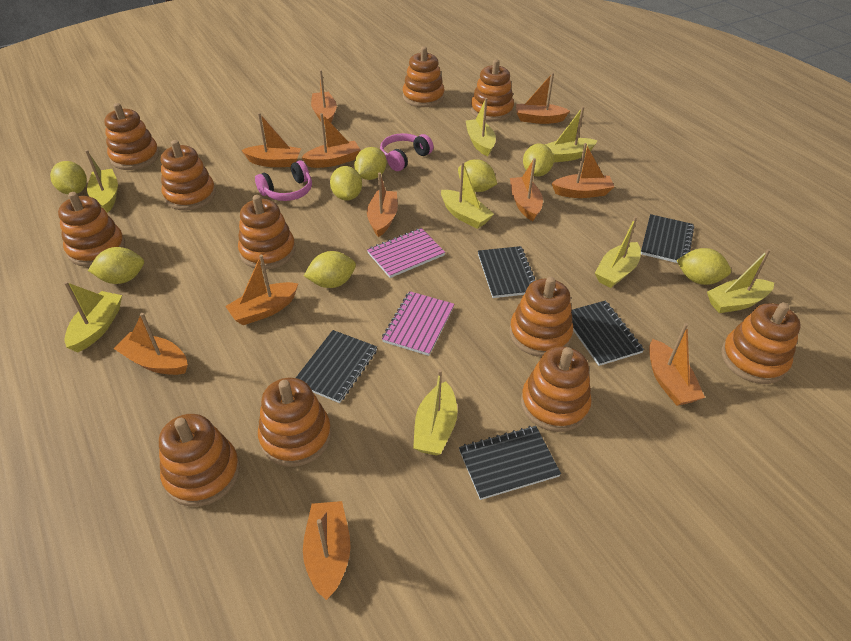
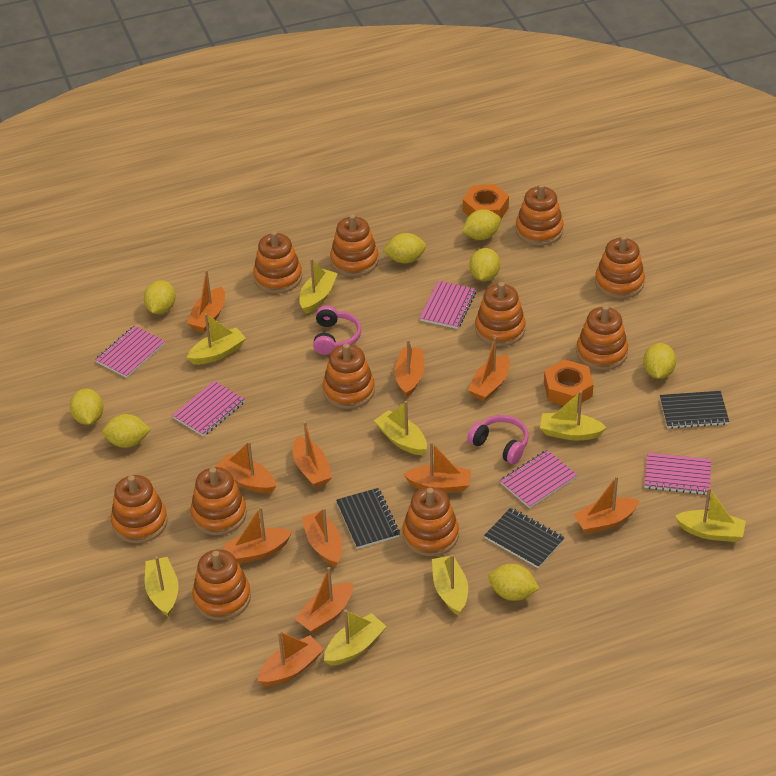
black notebook: [296,330,377,403] [459,426,561,500] [478,246,536,298] [571,301,644,366] [641,214,694,263] = 5 -> [336,488,400,549] [484,508,565,568] [660,391,729,429] = 3
orange nut: none = 0 -> [463,184,509,219] [544,359,594,405] = 2
pink notebook: [367,228,445,278] [382,291,454,356] = 2 -> [95,325,165,378] [172,381,245,437] [420,281,476,329] [500,450,577,508] [644,453,711,495] = 5

